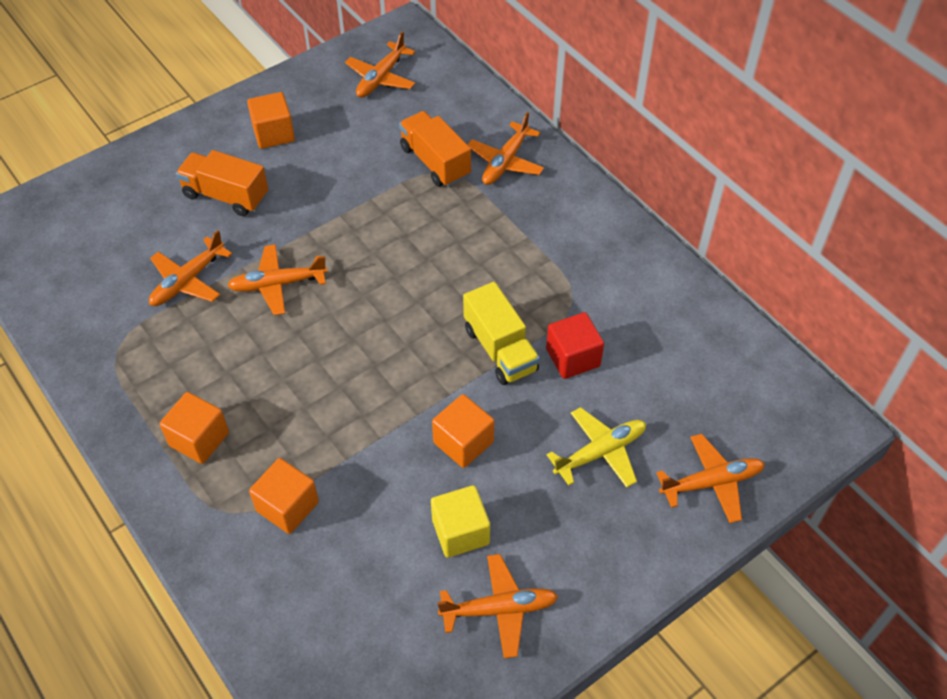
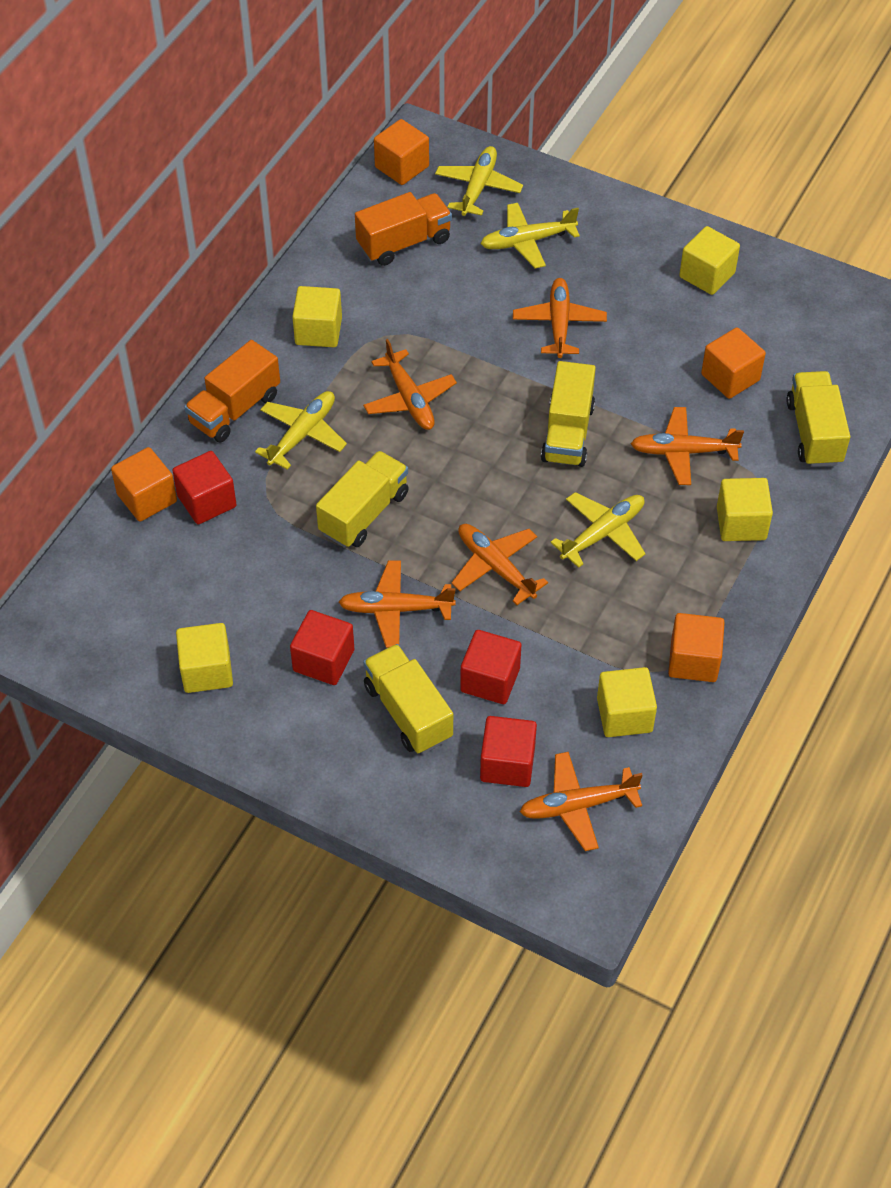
red cube: [546,312,604,379] = 1 -> [172,451,237,524] [290,610,354,685] [460,630,521,704] [480,716,537,787] = 4
yellow cube: [431,485,490,558] = 1 -> [176,623,233,693] [292,286,342,347] [597,667,657,737] [679,226,740,295] [717,478,773,541] = 5
yellow plane: [547,407,646,488] = 1 -> [255,391,347,469] [435,146,523,216] [481,203,580,268] [551,492,646,568] = 4
yellow truck: [463,282,540,385] = 1 -> [316,451,409,548] [363,644,453,754] [541,361,596,467] [786,371,850,467] = 4

